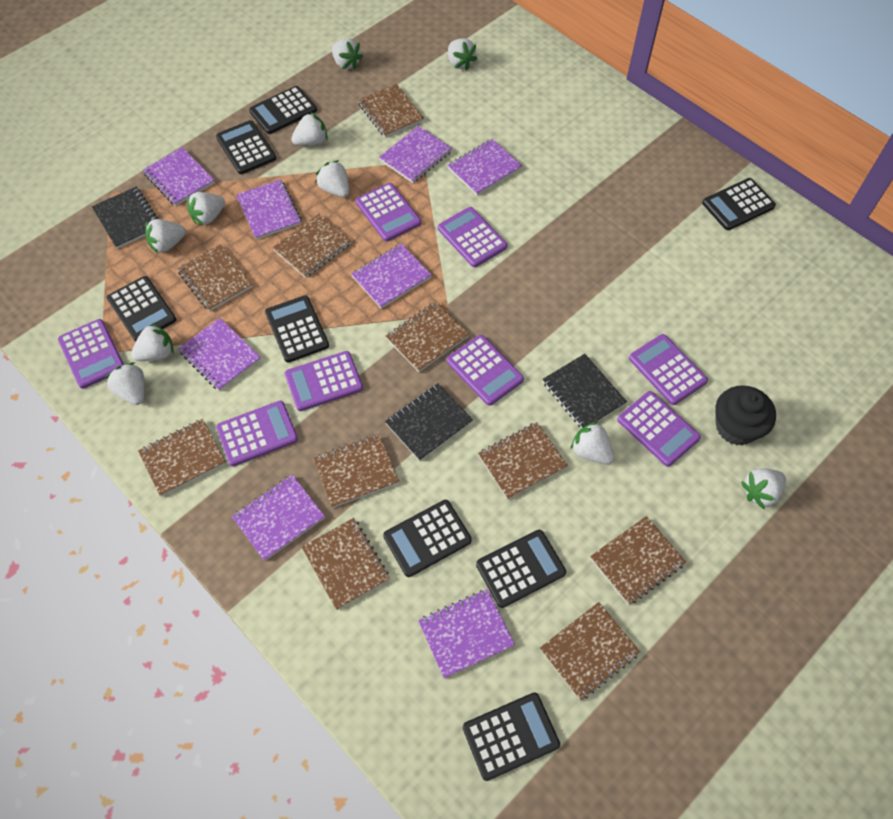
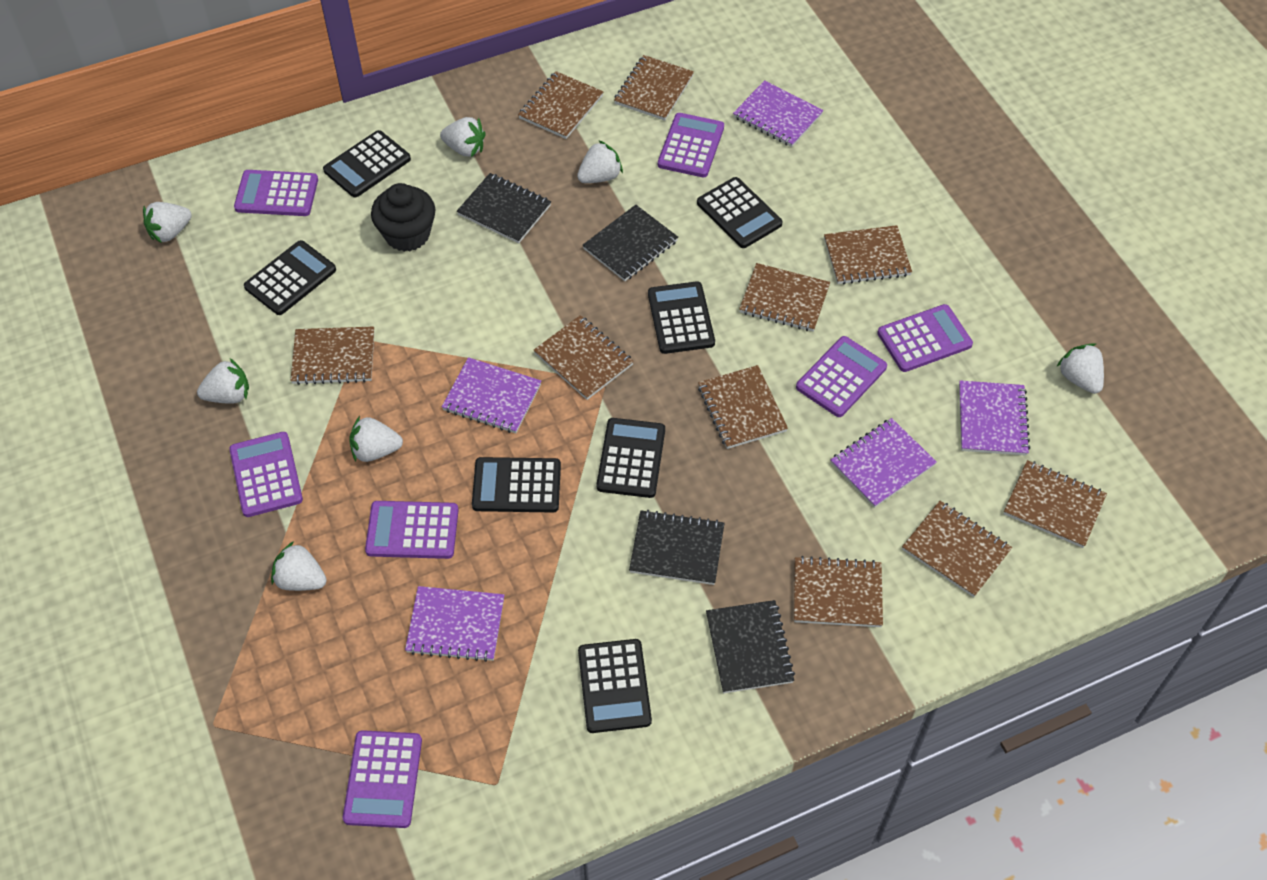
black calculator: [107,276,176,342] [216,120,276,174] [249,86,317,134] [265,295,329,363] [383,500,472,577] [463,692,560,781] [476,530,566,608] [702,178,776,230] = 8 -> [244,240,336,315] [323,130,411,197] [472,457,561,512] [578,639,652,733] [597,418,665,498] [648,281,715,354] [697,177,783,248] = 7
black notebook: [92,187,158,249] [385,383,473,461] [542,354,627,428] = 3 -> [457,173,551,244] [583,205,678,281] [629,510,725,585] [706,600,795,693] = 4
purple calculator: [58,319,124,389] [216,401,298,466] [285,351,363,411] [356,183,421,241] [438,207,507,267] [447,335,524,406] [617,391,701,467] [629,334,708,405] = 8 -> [229,432,303,517] [234,170,318,216] [343,730,422,828] [365,501,459,559] [658,113,724,177] [796,336,887,417] [877,304,973,372] = 7
purple notebook: [143,147,215,206] [178,318,261,391] [232,475,325,561] [236,179,302,240] [352,243,431,309] [379,126,452,183] [418,589,515,678] [448,139,522,196] = 8 -> [405,586,504,662] [442,357,541,433] [733,80,823,147] [831,418,937,508] [959,380,1030,456] = 5
white strawberry: [105,362,145,405] [131,323,174,361] [145,219,186,253] [187,192,225,226] [291,112,328,146] [316,160,349,197] [332,38,363,70] [448,38,477,70] [570,421,614,464] [741,468,786,510] = 10 -> [143,202,192,243] [197,358,249,404] [271,541,327,591] [349,416,403,462] [440,117,486,157] [577,140,623,183] [1057,343,1104,394] = 7

